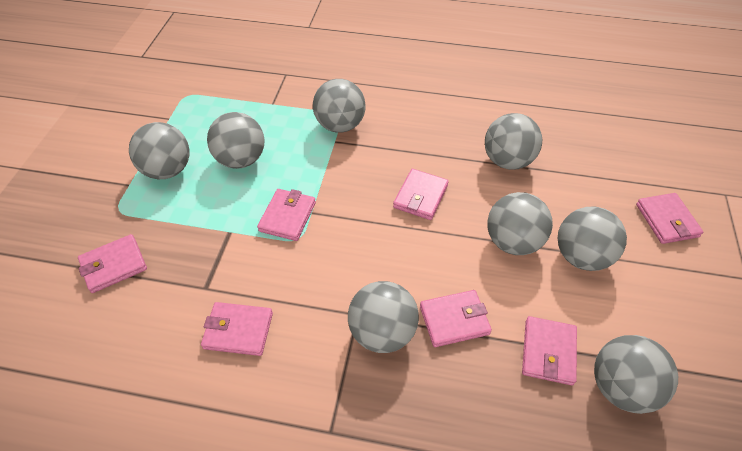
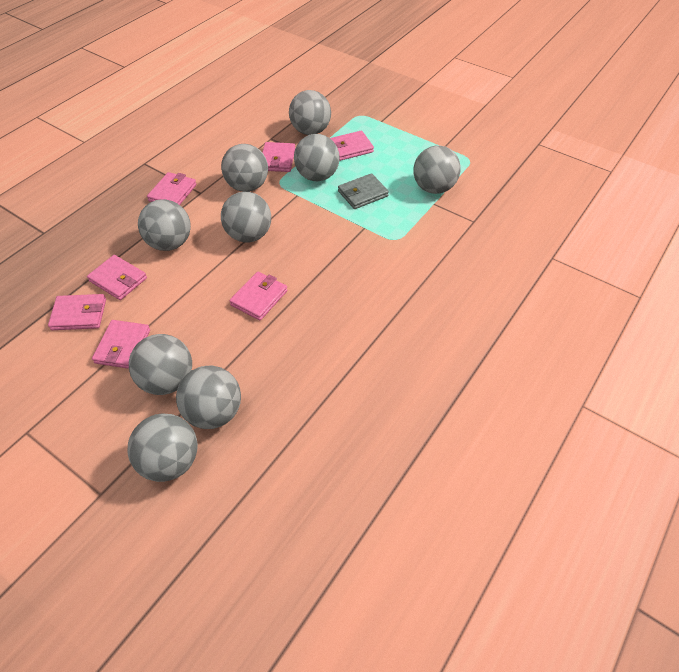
grey ball: [129,122,189,179] [207,112,265,169] [313,79,366,133] [348,281,419,353] [485,113,542,170] [487,192,553,255] [558,206,627,271] [594,335,678,414] = 8 -> [128,414,198,482] [129,334,192,395] [138,199,191,251] [176,365,241,429] [221,144,268,192] [221,192,271,242] [289,90,331,135] [294,134,340,181] [414,145,461,194] = 9
grey wallet: none = 0 -> [338,173,389,209] = 1

